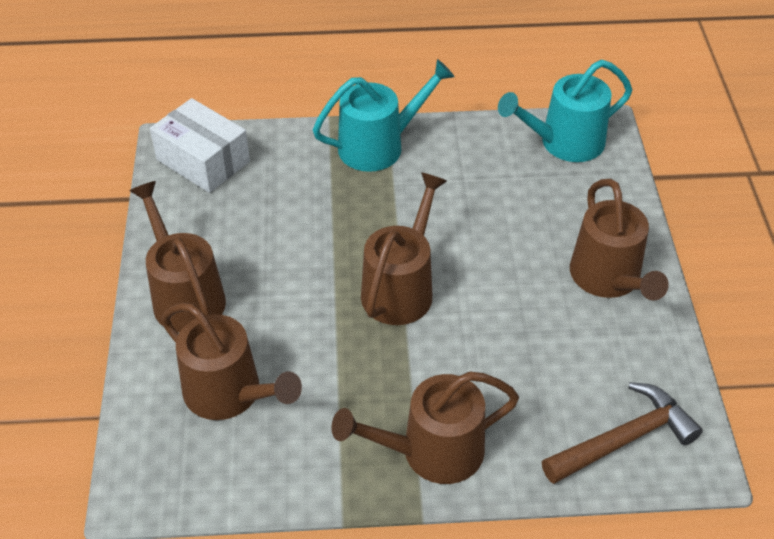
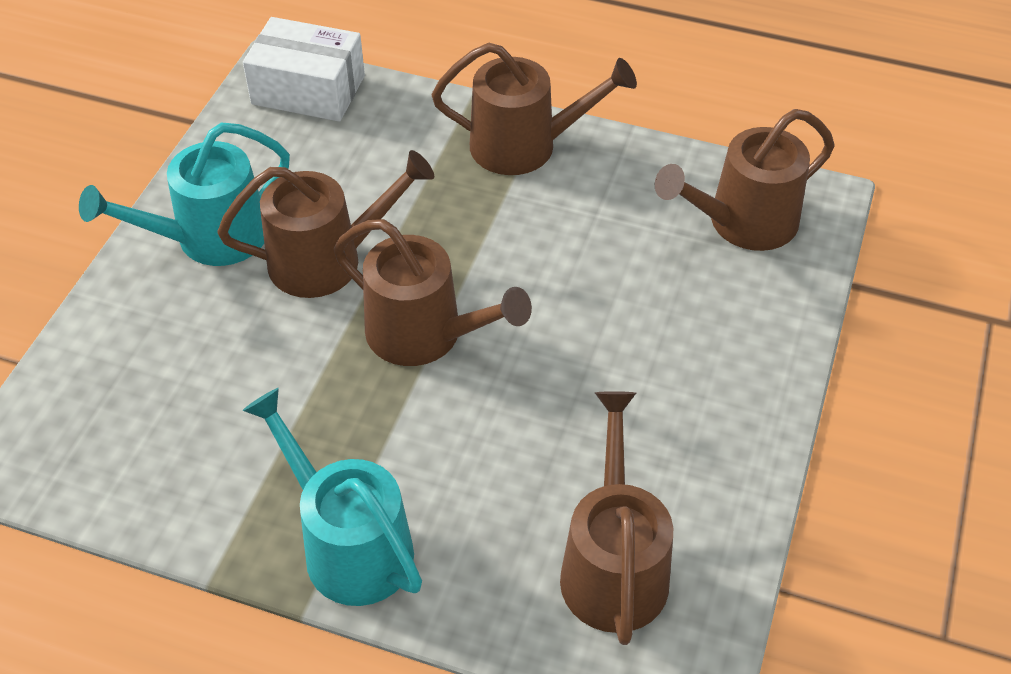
brown hammer: [542,382,703,484] = 1 -> none = 0

